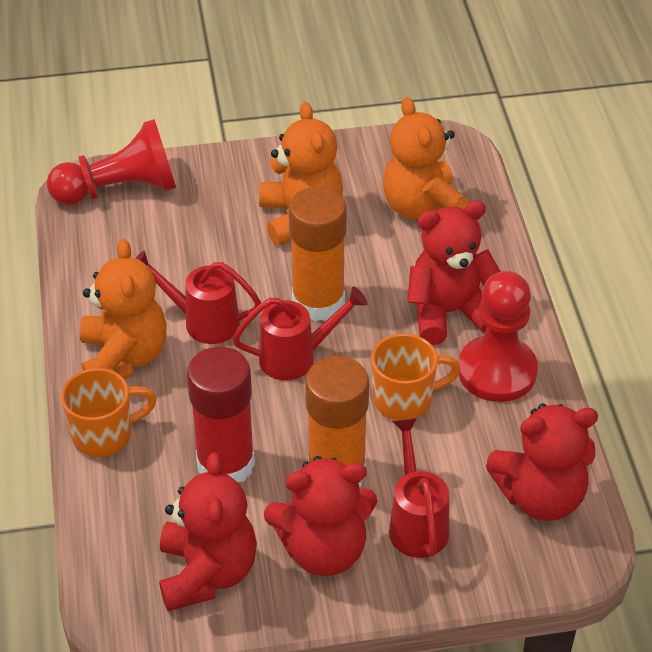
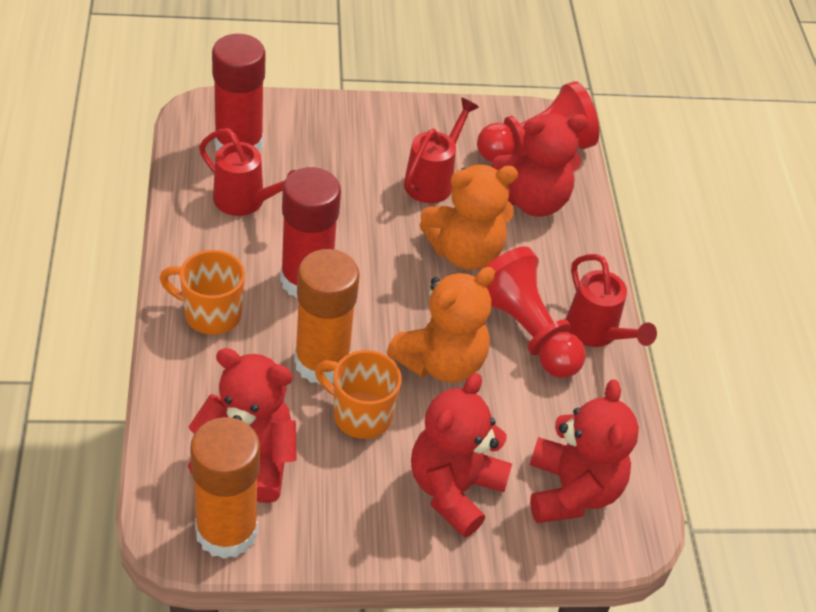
orange teddy bear: [80,239,167,379] [259,102,343,246] [383,97,468,219] = 3 -> [387,267,495,383] [419,165,518,270] = 2
red glue stick: [187,347,255,482] = 1 -> [212,34,266,153] [280,167,341,298] = 2

